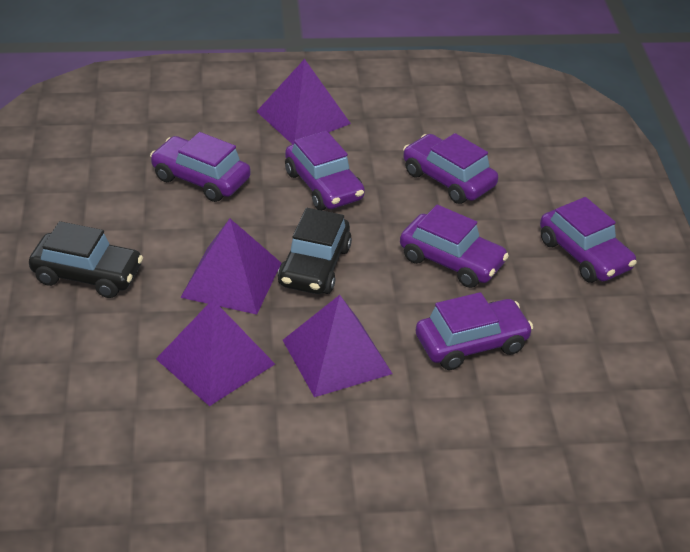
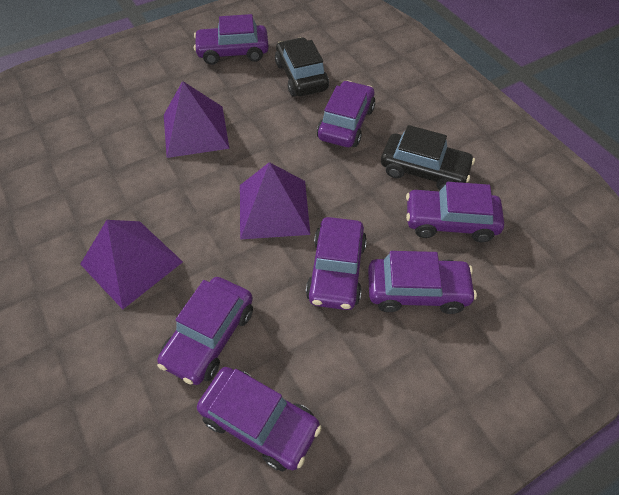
purple car: [150,132,251,202] [285,131,365,210] [400,205,509,288] [403,133,498,204] [416,292,533,370] [540,197,637,283] = 6 -> [157,277,253,385] [194,14,269,65] [197,367,322,471] [306,217,367,310] [317,80,375,147] [368,251,477,314] [406,182,504,242] = 7
purple pyramid: [156,299,275,406] [180,219,281,315] [256,59,351,145] [283,295,393,397] = 4 -> [80,220,183,309] [164,81,229,158] [240,162,310,239] = 3

